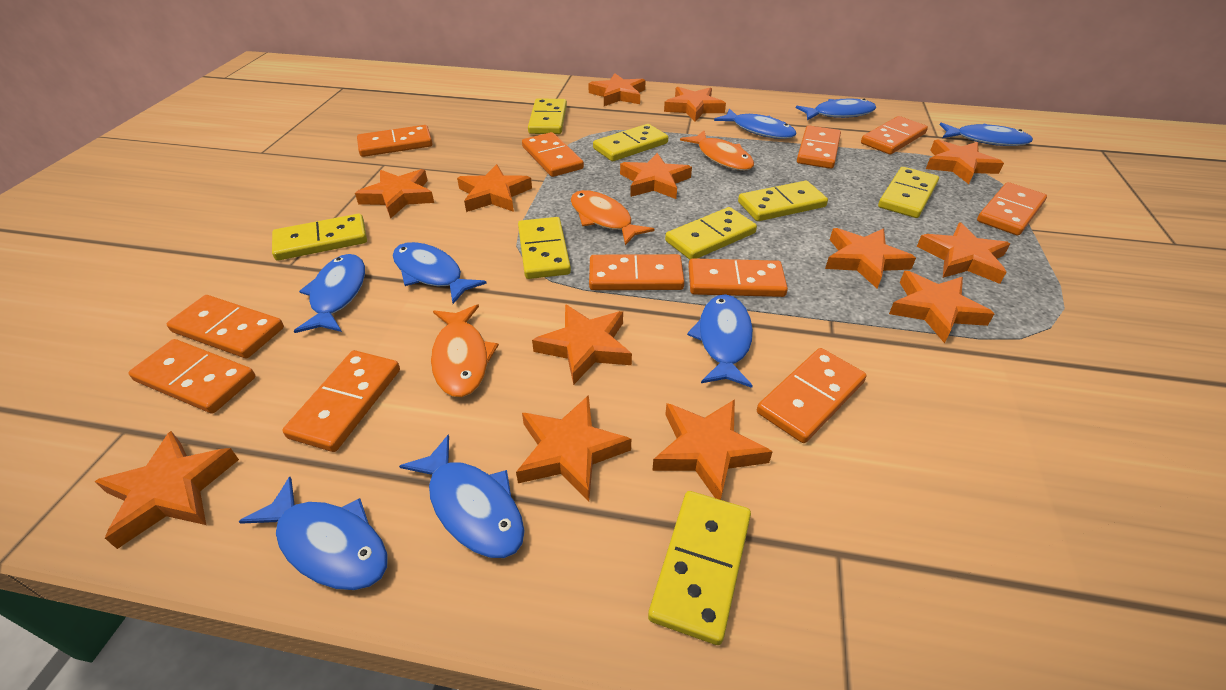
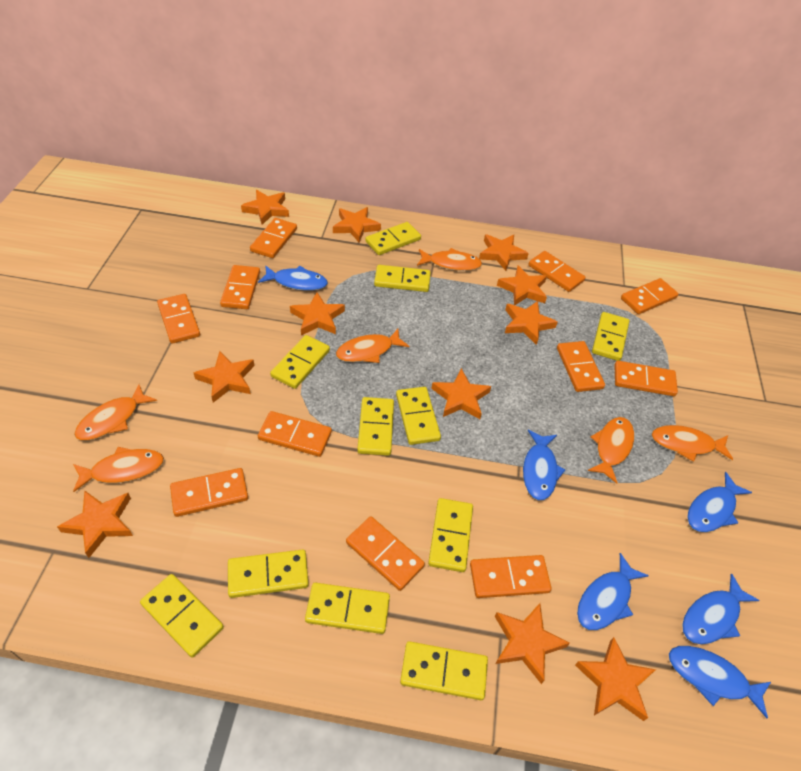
blue fish: [238,477,388,590] [294,254,365,333] [392,242,487,304] [399,434,525,558] [687,294,753,388] [714,108,796,139] [796,98,876,120] [940,122,1033,146] = 8 -> [258,265,328,291] [523,429,565,500] [577,553,649,630] [669,646,771,718] [682,573,760,644] [687,472,752,532] = 6
orange fish: [431,304,499,397] [571,190,655,245] [680,131,754,171] = 3 -> [73,447,164,492] [74,384,157,440] [336,329,409,363] [417,248,482,271] [588,417,634,484] [652,425,733,462] = 6
orange star: [95,431,239,549] [355,169,434,219] [457,164,532,212] [516,395,631,502] [532,304,632,385] [588,73,646,106] [620,153,692,199] [652,399,773,500] [664,87,726,122] [825,228,916,289] [889,271,994,343] [917,223,1010,284] [926,139,1004,184] = 13 -> [57,491,133,558] [194,351,254,403] [241,190,289,225] [290,292,345,335] [333,207,381,242] [431,368,491,419] [479,234,529,271] [495,603,570,684] [497,265,547,305] [505,301,558,345] [575,637,656,721] = 11
yellow domino: [272,214,367,260] [518,217,571,279] [528,99,567,134] [593,124,668,161] [648,491,751,645] [665,207,757,260] [738,181,828,221] [878,167,939,218] = 8 -> [140,574,224,658] [228,549,309,598] [270,335,330,389] [305,583,390,634] [357,397,394,456] [365,222,421,255] [374,265,431,292] [396,387,441,445] [400,641,488,700] [428,498,473,572] [592,312,629,361] = 11

